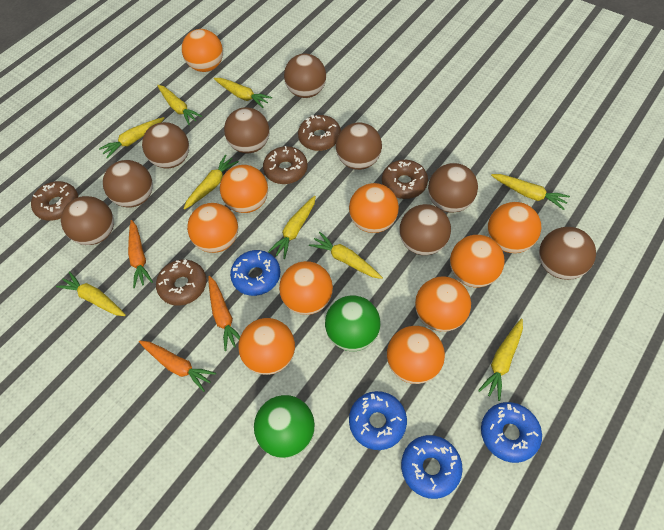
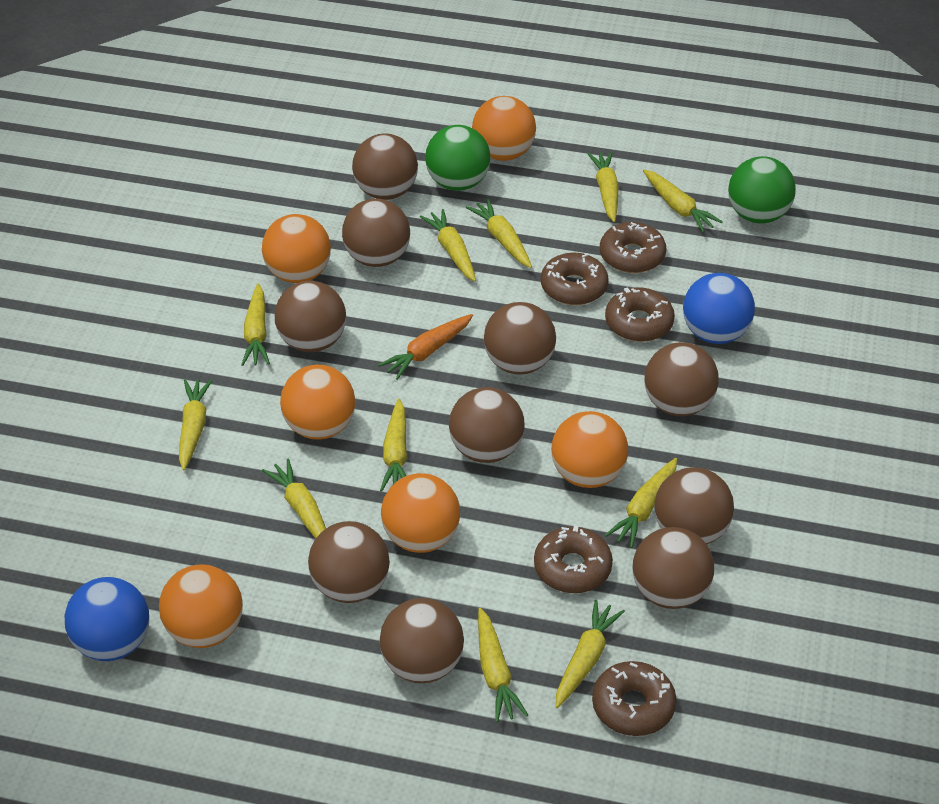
blue ball: none = 0 -> [65,577,149,661] [683,273,755,344] = 2
blue donut: [230,250,280,296] [349,391,407,450] [401,435,463,499] [481,402,542,463] = 4 -> none = 0
brown ball: [61,196,114,245] [103,160,153,208] [142,122,189,169] [224,107,269,153] [284,53,326,98] [336,122,382,170] [400,204,451,255] [428,163,478,212] [539,227,596,280] = 9 -> [275,281,346,352] [308,521,390,603] [342,198,410,267] [352,133,418,200] [380,598,464,683] [449,387,525,463] [484,302,556,374] [632,527,714,609] [644,342,719,416] [654,467,734,544] = 10
orange ball: [182,29,223,72] [187,203,238,253] [220,165,268,213] [238,318,295,375] [279,261,333,315] [349,183,399,233] [387,326,445,384] [415,276,471,332] [450,235,505,287] [488,202,541,253] = 10 -> [159,564,243,648] [262,214,331,283] [280,365,355,440] [381,473,460,553] [472,96,536,161] [551,411,628,488] = 6
orange carrot: [128,220,153,288] [139,341,216,392] [208,276,240,351] = 3 -> [378,314,473,380] = 1
yellow carrot: [56,272,126,316] [99,117,164,159] [157,85,202,125] [183,154,239,210] [214,78,272,108] [268,196,316,259] [309,232,383,279] [478,319,523,401] [491,174,570,210] = 9 -> [179,379,213,470] [241,283,270,366] [262,459,326,539] [380,399,407,492] [420,209,476,282] [466,199,532,268] [478,608,528,723] [556,600,625,708] [587,151,619,222] [605,458,677,548] [643,169,723,233] = 11

